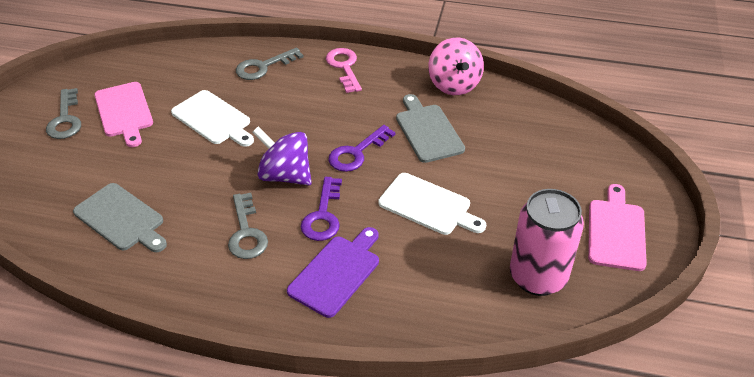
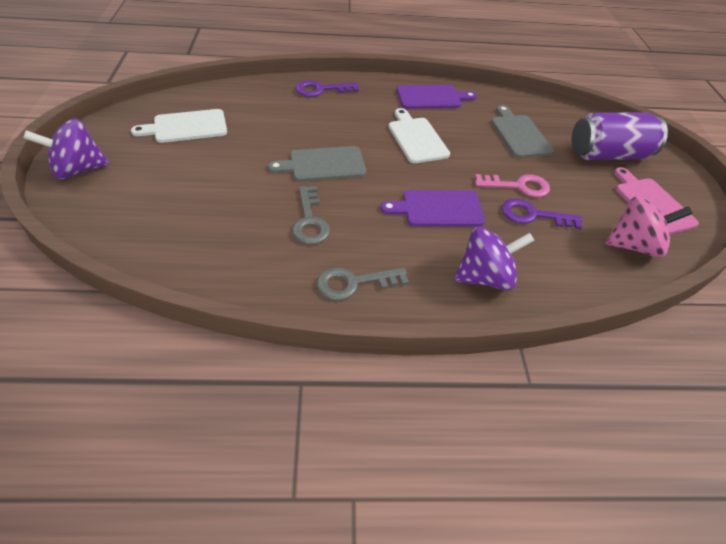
grey key: [46,88,81,139] [228,193,268,259] [236,47,304,80] = 3 -> [292,186,330,244] [317,267,409,300] = 2
pink can: [510,189,584,296] = 1 -> none = 0
pink cutting board: [94,82,153,147] [588,184,647,271] = 2 -> [614,167,699,234] = 1
purple can: none = 0 -> [572,112,668,160] = 1
purple cutting board: [287,227,379,318] = 1 -> [381,190,485,226] [397,85,477,109] = 2
purple spinning top: [253,127,312,186] = 1 -> [23,119,110,179] [454,227,535,290] = 2

